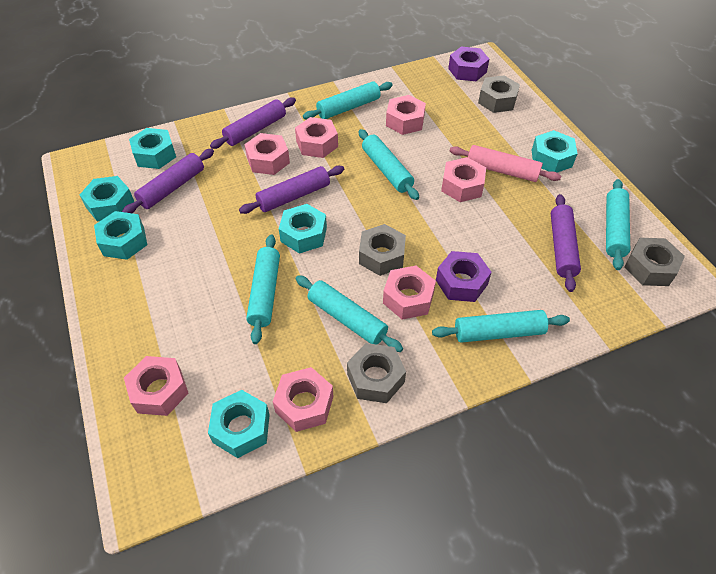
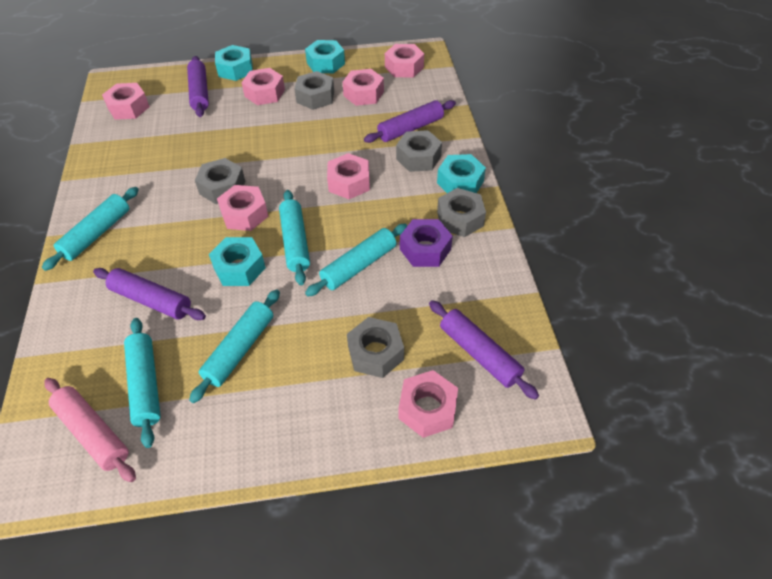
grey nut: [347,343,406,403] [359,224,406,276] [478,75,520,113] [625,238,685,286] = 4 -> [195,158,245,204] [294,71,334,110] [347,317,404,378] [396,130,442,172] [437,188,486,237] = 5
purple nut: [436,251,492,302] [448,47,489,81] = 2 -> [400,219,453,267] = 1
turquoise nut: [80,176,134,221] [94,211,147,260] [129,128,176,169] [208,390,270,458] [279,204,327,254] [532,130,578,173] = 6 -> [209,237,266,286] [215,45,253,81] [305,40,345,73] [437,154,486,193] = 4
turquoise rolling pin: [246,235,280,344] [295,275,403,352] [303,81,393,120] [359,129,419,200] [432,310,570,343] [606,179,630,270] = 6 -> [42,187,139,271] [124,318,161,448] [189,289,280,403] [279,190,310,285] [305,224,407,296] = 5

